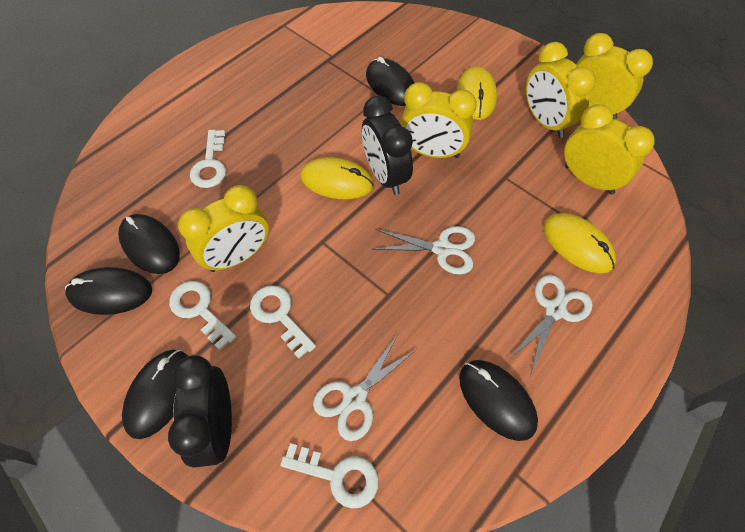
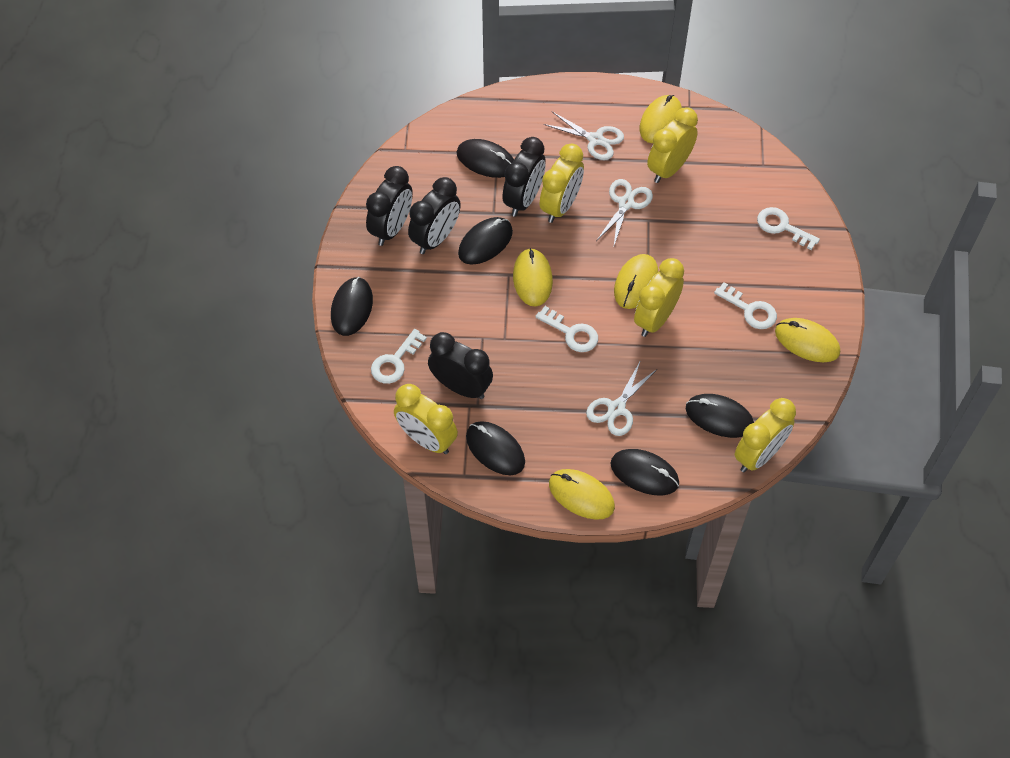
black clock: [168,355,232,468] [362,96,413,195] = 2 -> [366,166,413,246] [408,177,461,254] [428,332,493,399] [502,137,546,217] = 4
black mouse: [65,267,152,315] [118,214,180,274] [122,350,188,439] [366,57,414,106] [459,360,538,441] = 5 -> [331,277,373,336] [457,139,514,178] [458,217,513,264] [466,421,525,475] [610,449,679,496] [686,394,754,438] = 6
yellow mouse: [300,157,374,199] [457,66,497,120] [543,213,616,274] = 3 -> [513,248,553,307] [549,469,615,520] [614,254,658,309] [640,95,682,143] [775,318,840,362] = 5

